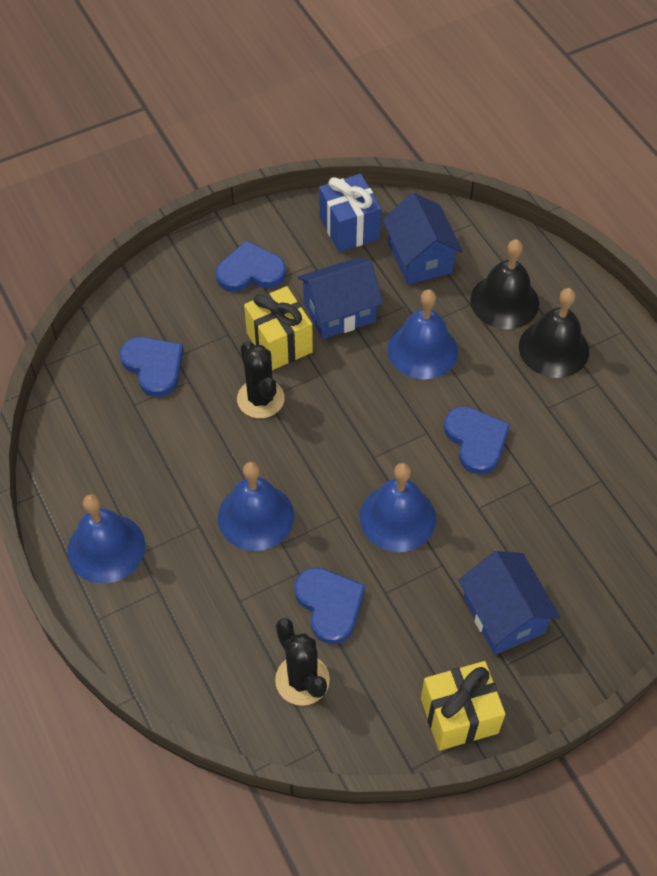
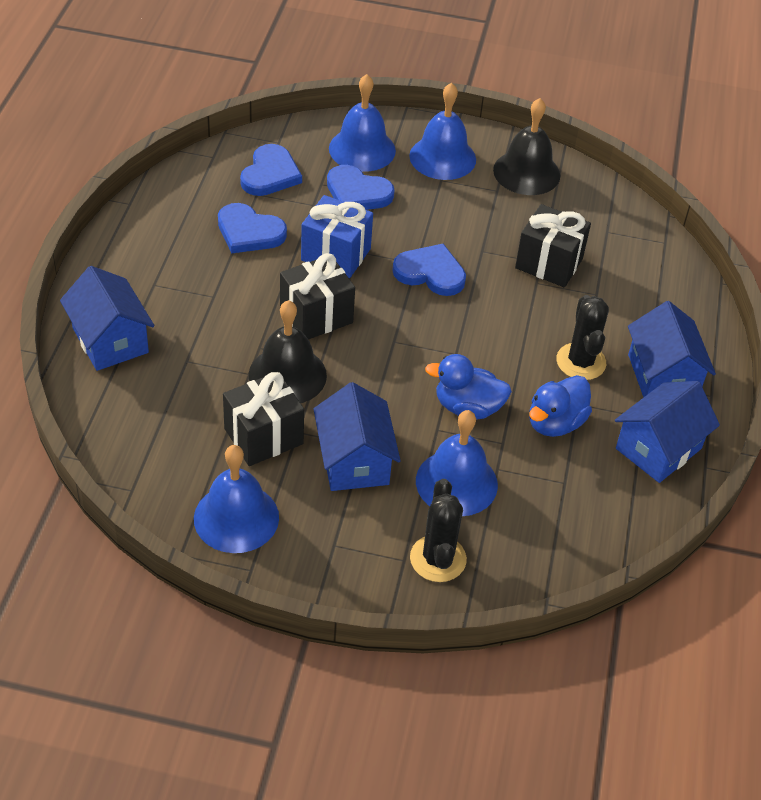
black gift: none = 0 -> [223,372,304,466] [280,253,355,339] [515,204,591,287] = 3
blue duck: none = 0 -> [425,354,512,419] [529,375,592,437] = 2
blue house: [297,257,383,339] [382,193,463,285] [458,551,560,655] = 3 -> [60,266,154,371] [314,382,401,491] [615,381,720,483] [628,301,716,398] = 4
yellow gift: [244,286,313,370] [421,661,505,751] = 2 -> none = 0

